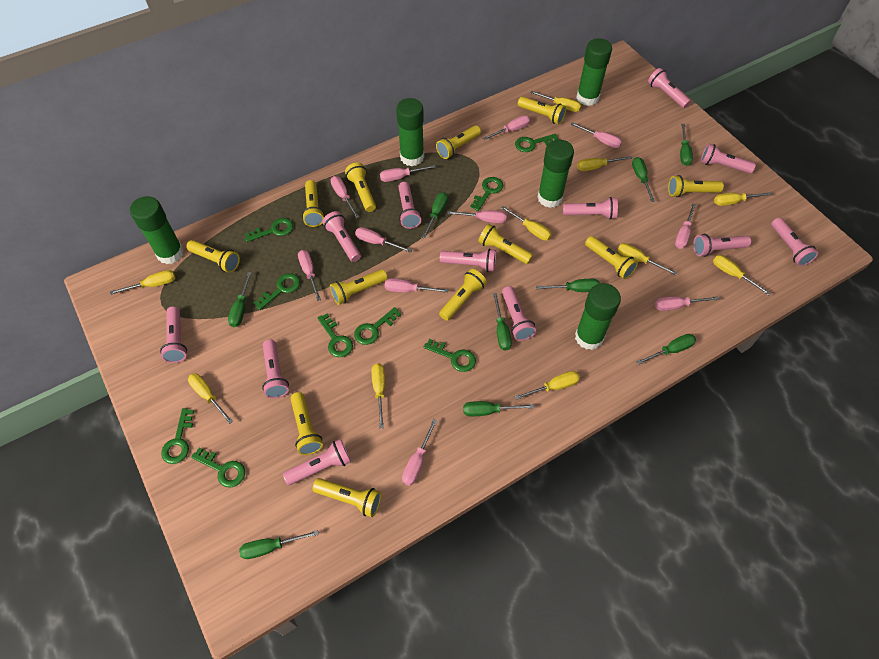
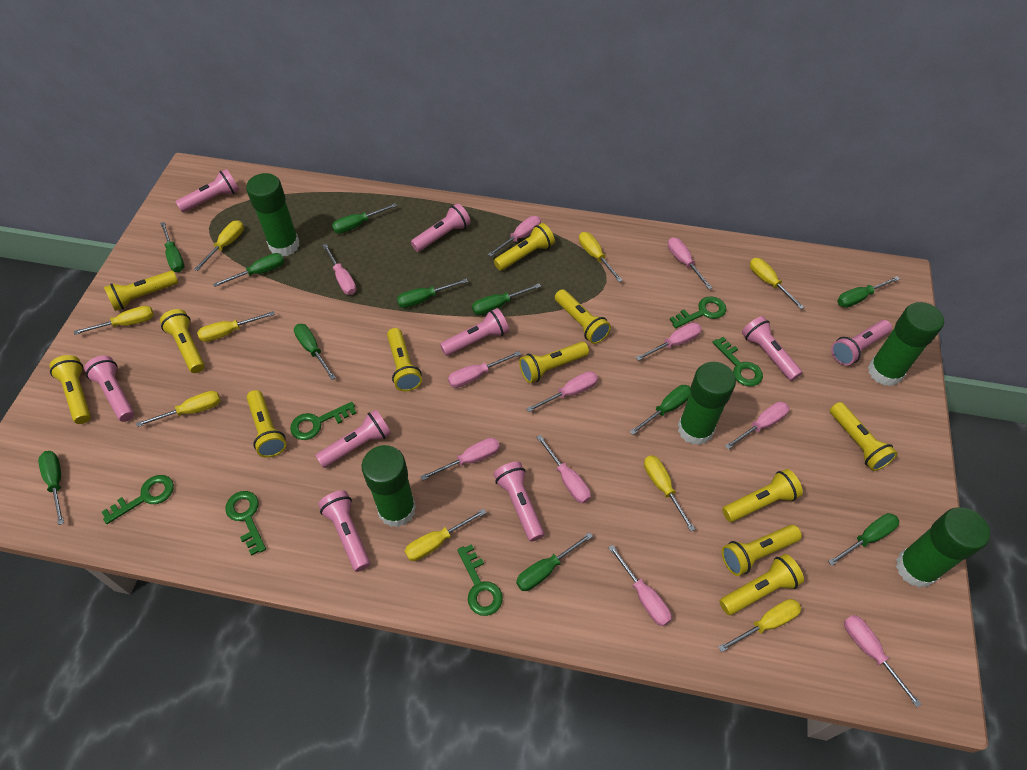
green key: [161,408,194,464] [191,447,245,488] [245,218,293,242] [254,273,300,310] [318,314,353,357] [354,307,401,345] [424,339,476,372] [470,177,503,211] [515,134,559,152] = 9 -> [102,475,174,524] [225,491,266,556] [290,402,356,440] [457,544,503,616] [669,296,726,328] [712,337,763,387] = 6
green screwdriver: [228,272,252,327] [239,530,319,559] [422,192,448,239] [463,401,534,416] [493,293,512,351] [536,279,600,292] [632,157,655,202] [636,334,696,365] [680,124,693,166] = 9 -> [38,451,64,525] [160,222,184,272] [213,253,284,287] [294,324,336,380] [332,203,397,234] [397,278,468,308] [472,283,541,315] [516,532,593,591] [630,385,691,435] [828,513,899,566] [837,276,900,308] = 11
pink flashlight: [160,306,187,363] [262,339,289,398] [283,439,351,485] [322,211,361,262] [398,182,421,229] [440,249,496,272] [502,286,536,341] [563,197,618,220] [648,68,691,108] [693,234,751,257] [700,143,756,174] [771,218,818,266] = 12 -> [84,356,134,422] [176,169,239,212] [315,410,391,468] [318,490,370,572] [411,203,471,252] [440,308,509,356] [494,461,544,542] [742,316,802,381] [831,320,892,366] = 9
yellow screwdriver: [110,270,175,295] [188,373,233,424] [371,363,385,428] [501,206,552,241] [515,371,580,400] [530,91,581,112] [577,156,632,171] [617,243,677,275] [713,255,771,295] [714,192,772,206] = 10 -> [74,306,154,335] [136,391,220,427] [194,220,244,271] [197,311,275,342] [405,509,486,561] [579,232,623,282] [644,455,695,532] [718,599,801,652] [750,258,805,309] = 9

